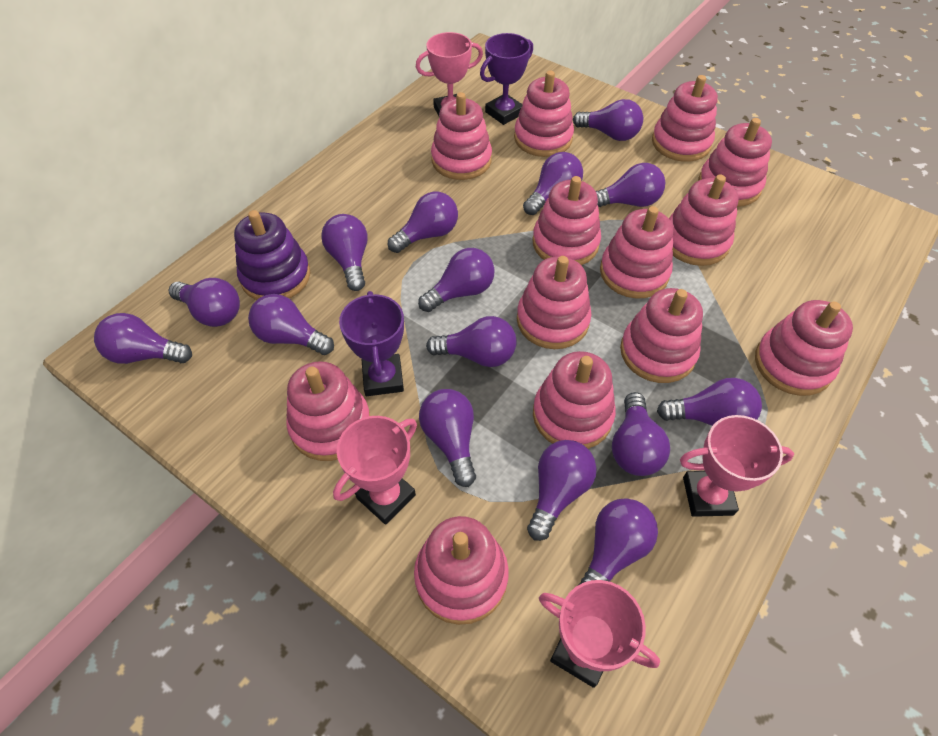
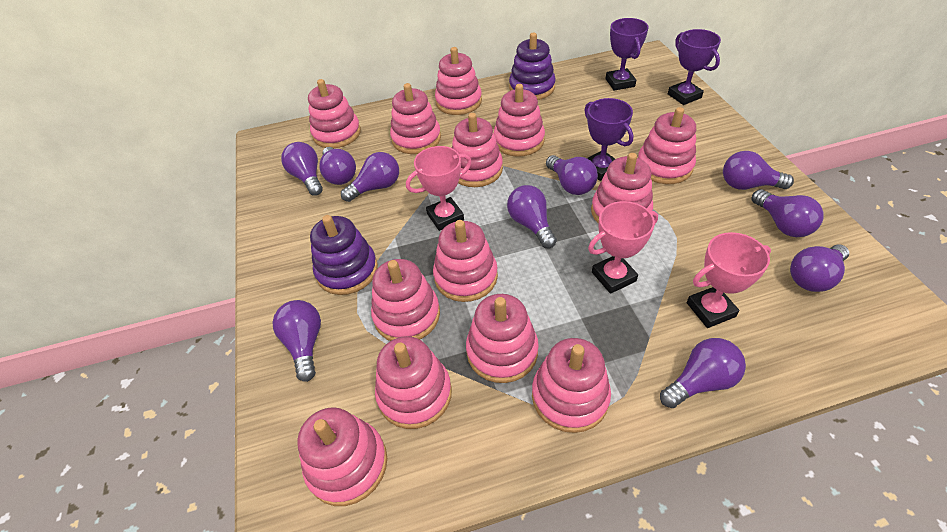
pink trophy: [333,416,417,525] [416,32,483,116] [539,580,660,688] [680,415,794,517] = 4 -> [406,146,472,231] [588,201,658,294] [687,232,771,328] = 3
purple light bulb: [94,313,192,364] [169,278,240,327] [248,294,334,355] [321,214,367,291] [388,192,458,253] [418,248,495,312] [419,389,476,487] [426,316,516,367] [523,152,583,215] [527,440,597,541] [573,99,643,141] [578,498,658,585] [596,163,665,207] [612,392,670,476] [657,378,762,426] = 15 -> [273,300,321,382] [281,142,323,196] [319,147,356,185] [341,152,399,202] [507,185,557,248] [546,155,598,195] [660,338,746,408] [723,151,794,190] [752,189,824,237] [790,245,849,292] = 10
purple stacking toy: [234,210,310,300] = 1 -> [310,215,378,295] [509,32,556,100] = 2
purple trophy: [339,291,404,396] [480,33,533,125] = 2 -> [585,98,633,181] [605,18,649,91] [668,29,721,105] = 3

